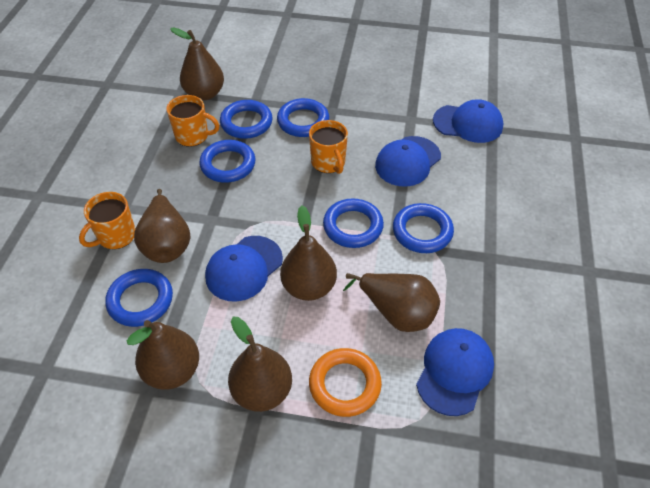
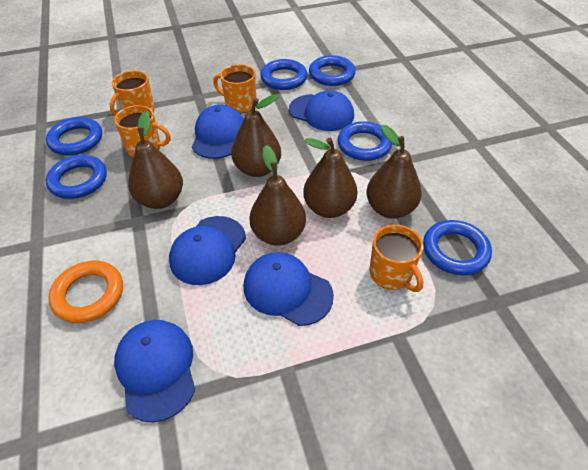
blue cap: [205,236,283,302] [375,136,441,187] [416,328,494,416] [433,99,503,143] = 4 -> [114,320,195,422] [169,216,246,285] [192,105,244,159] [244,252,334,326] [289,90,354,131] = 5
brown pear: [127,320,199,390] [134,189,191,263] [170,27,224,101] [228,317,292,412] [280,206,337,301] [343,273,440,332] = 6 -> [128,111,183,209] [231,94,281,177] [249,145,306,246] [303,138,358,218] [366,125,422,219] = 5
orange mug: [79,192,136,249] [166,95,220,147] [309,120,348,174] = 3 -> [110,71,155,115] [114,105,171,157] [213,64,256,113] [369,225,423,292] = 4

